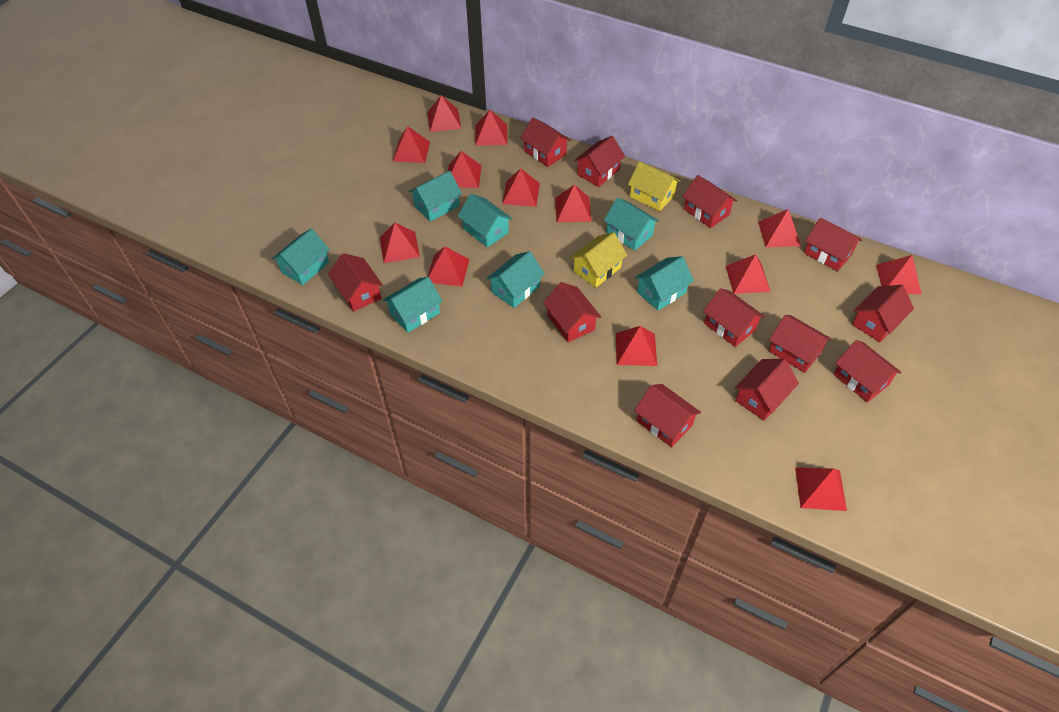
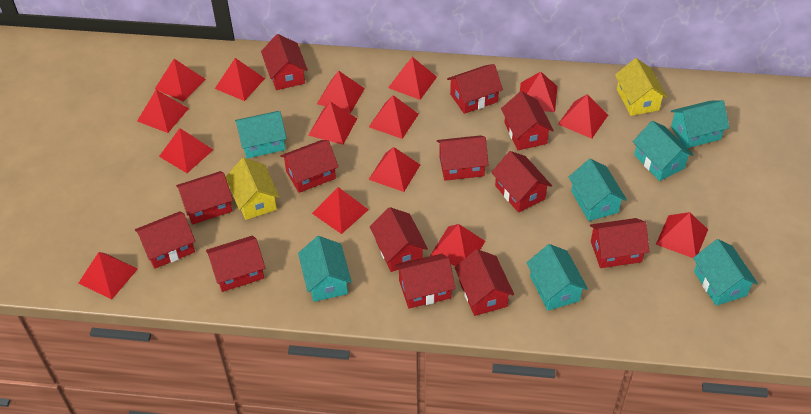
red house: [328,253,383,312] [520,117,571,167] [543,282,601,342] [574,136,625,187] [634,384,701,447] [682,175,737,228] [703,288,765,347] [735,359,799,421] [768,315,831,373] [804,217,862,271] [834,340,902,402] [852,285,914,342] = 12 -> [135,211,195,269] [176,171,233,225] [206,235,265,292] [261,34,308,90] [280,140,338,193] [370,207,428,272] [395,254,456,308] [437,135,488,181] [447,64,503,114] [455,249,514,316] [491,151,552,213] [501,91,554,150] [590,218,649,268] = 13
red pyramid: [380,223,420,263] [393,126,430,163] [427,95,461,132] [428,246,470,287] [448,151,482,188] [475,110,507,146] [502,169,540,207] [555,184,592,222] [616,326,657,366] [726,254,771,294] [758,209,801,247] [795,467,847,511] [876,255,921,294] = 13 -> [79,252,138,300] [137,90,189,133] [155,59,206,102] [159,128,213,173] [215,58,265,101] [308,102,357,145] [312,187,369,234] [317,71,365,113] [369,95,419,139] [369,147,420,192] [388,57,437,100] [430,224,485,266] [520,72,557,112] [558,94,608,139] [656,212,708,258] = 15

